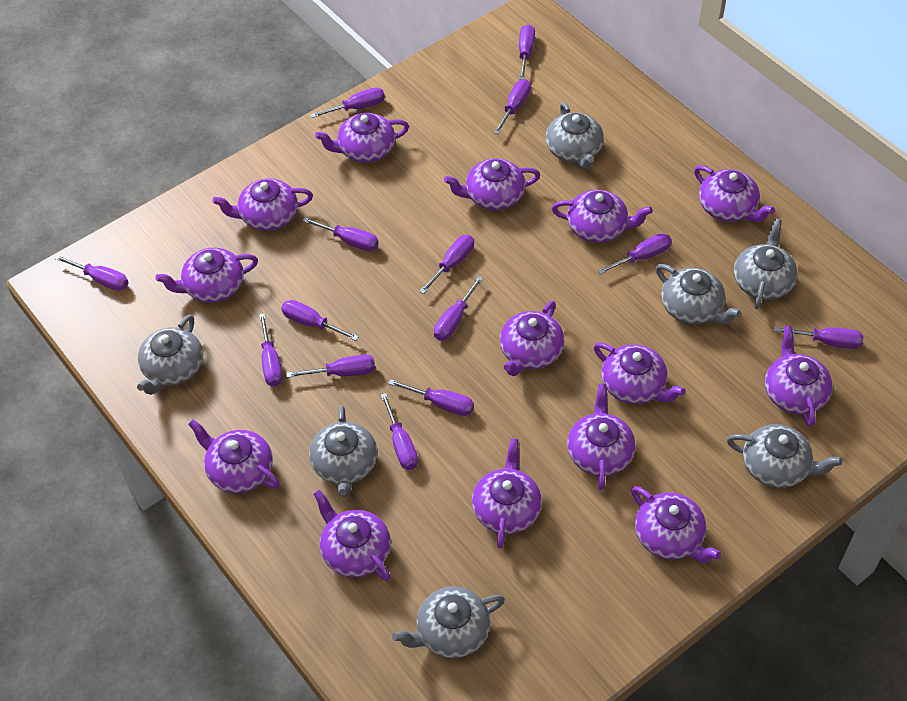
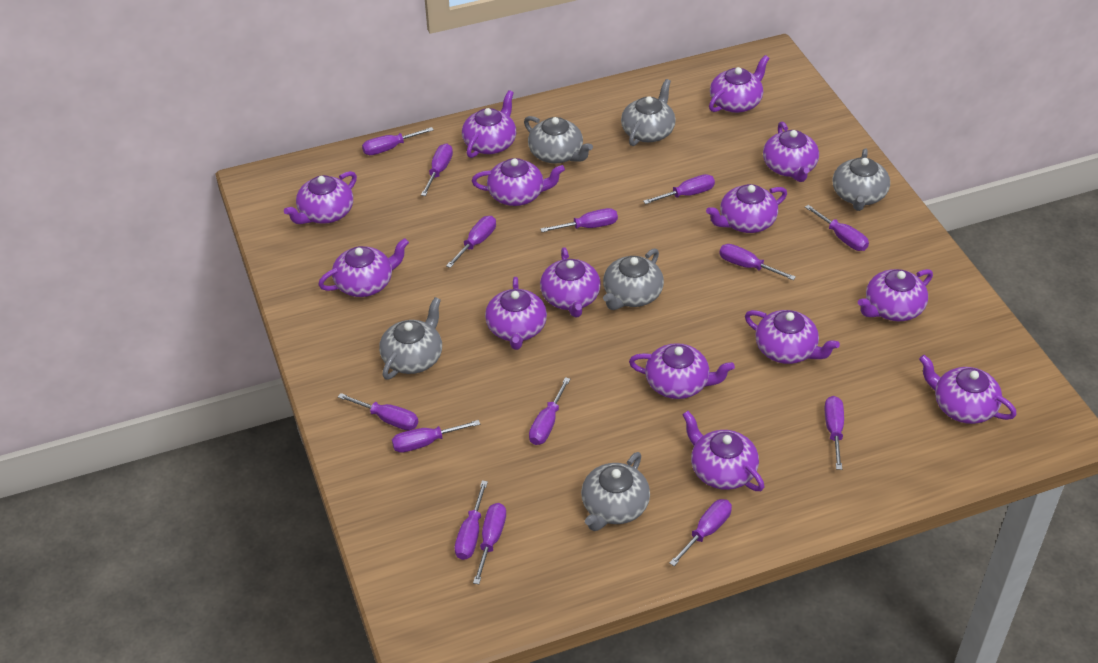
grey teapot: [137,315,203,395] [309,405,377,497] [392,586,505,658] [546,102,604,170] [656,264,741,324] [727,424,842,488] [734,219,798,309] = 7 -> [379,297,442,380] [524,116,593,163] [581,452,650,531] [603,248,664,310] [621,79,676,146] [833,148,890,211] = 6

